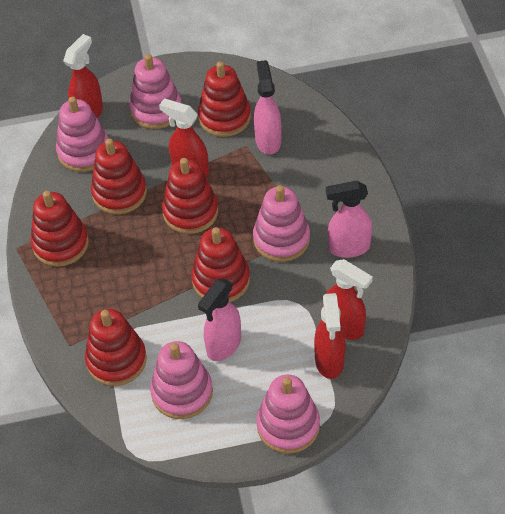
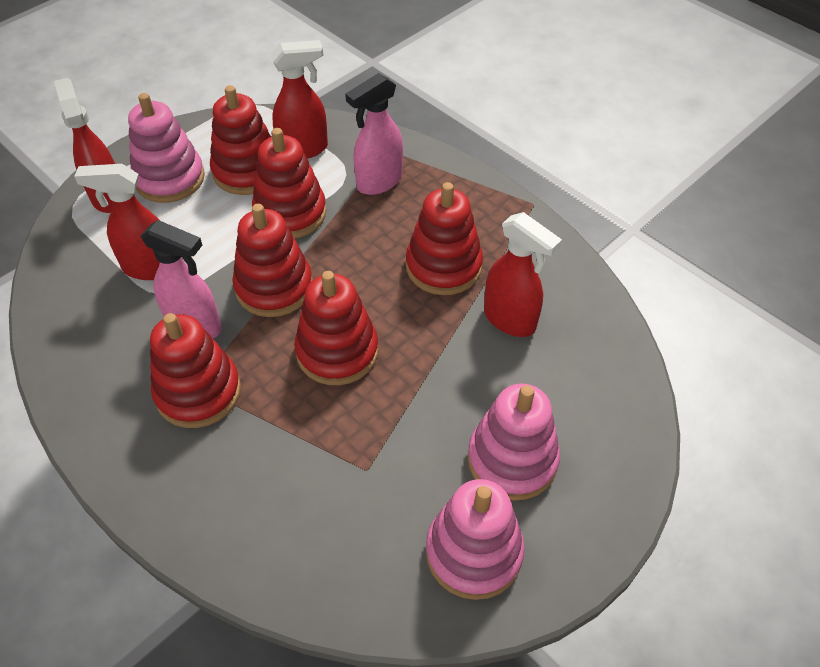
pink spray bottle: [198,278,241,361] [254,60,282,154] [326,181,372,258] = 3 -> [141,220,222,338] [345,73,403,195] = 2
pink stacking toy: [56,97,109,172] [129,54,181,129] [150,341,213,419] [253,185,310,262] [256,375,320,454] = 5 -> [128,93,205,203] [426,479,525,600] [468,384,560,501] = 3

